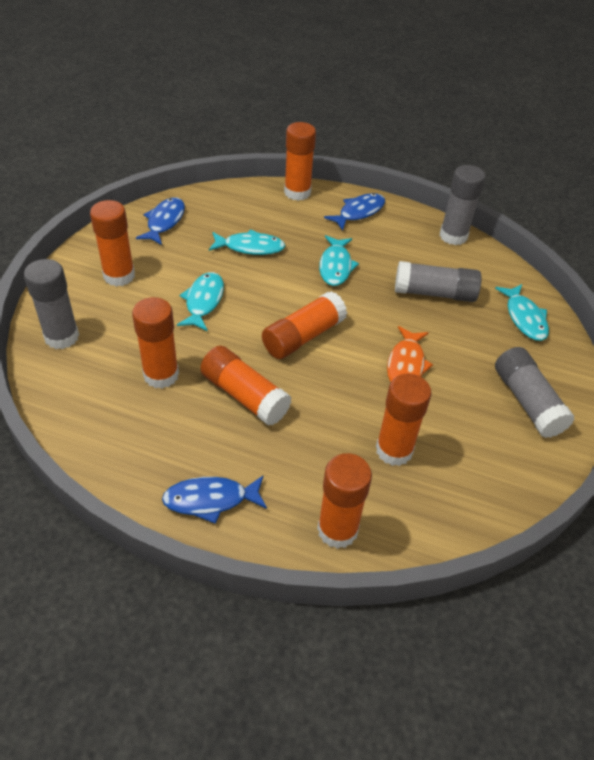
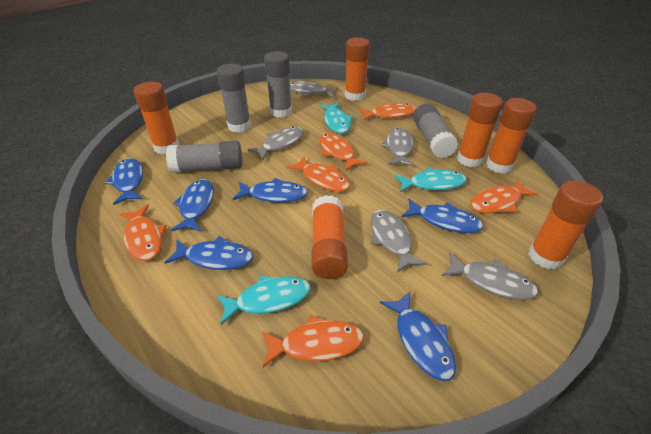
blue fish: [136,197,185,245] [162,475,267,524] [324,193,385,231] = 3 -> [105,158,143,205] [164,236,253,270] [171,179,214,232] [233,178,308,203] [380,291,456,381] [401,198,483,233] = 6
grey fish: none = 0 -> [247,127,304,160] [290,81,339,98] [371,210,427,273] [381,128,414,167] [442,252,538,300] = 5
orange fish: [387,326,433,382] = 1 -> [119,204,167,261] [262,315,364,367] [287,156,350,192] [319,132,367,171] [358,103,416,120] [470,179,538,213] = 6
orange glue stick: [90,200,135,286] [132,297,179,389] [200,346,292,426] [262,291,347,359] [284,122,316,201] [317,453,372,549] [376,373,432,466] = 7 -> [134,82,179,154] [312,195,348,279] [345,37,370,101] [457,93,503,167] [486,98,537,174] [529,181,603,270] = 6
turquoise fish: [177,272,224,331] [209,229,285,255] [319,235,359,286] [495,284,549,341] = 4 -> [216,275,311,325] [319,103,353,134] [394,168,467,193] = 3

